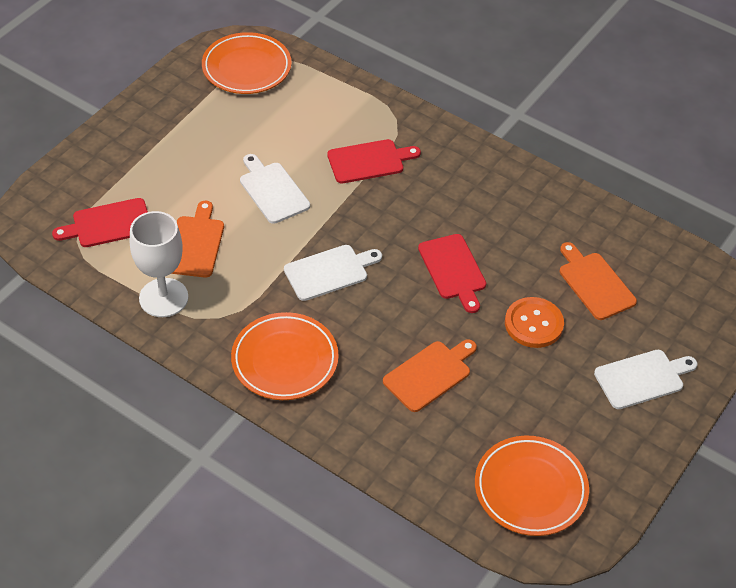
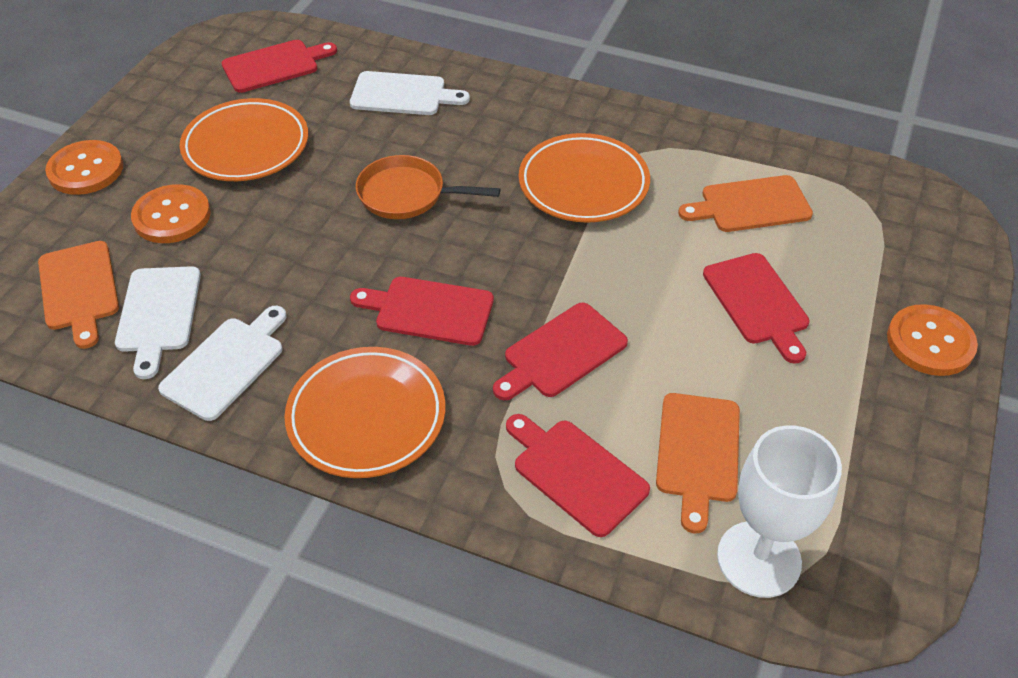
orange button: [505,297,564,348] = 1 -> [45,140,123,195] [131,184,211,243] [887,304,978,376] = 3
orange pan: none = 0 -> [356,155,500,219] = 1
red cutting board: [52,198,148,247] [327,139,421,183] [418,234,486,313] = 3 -> [222,40,337,93] [350,277,494,346] [493,303,628,400] [506,414,650,537] [703,253,810,364] = 5

